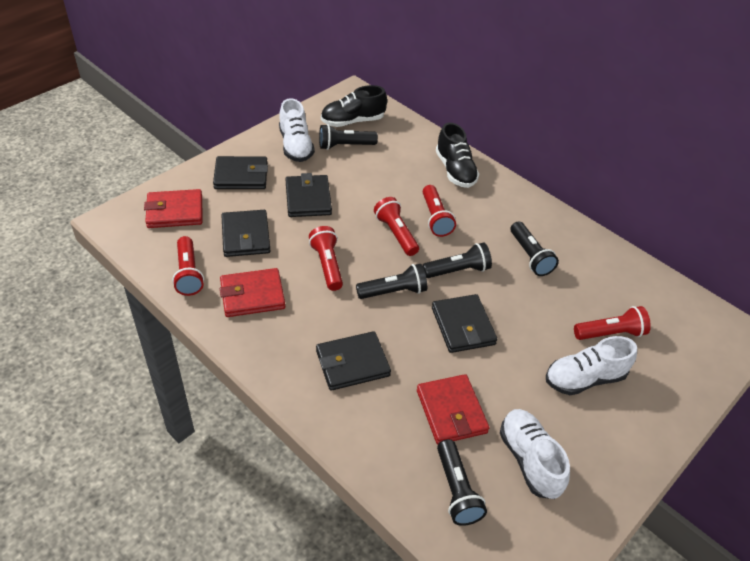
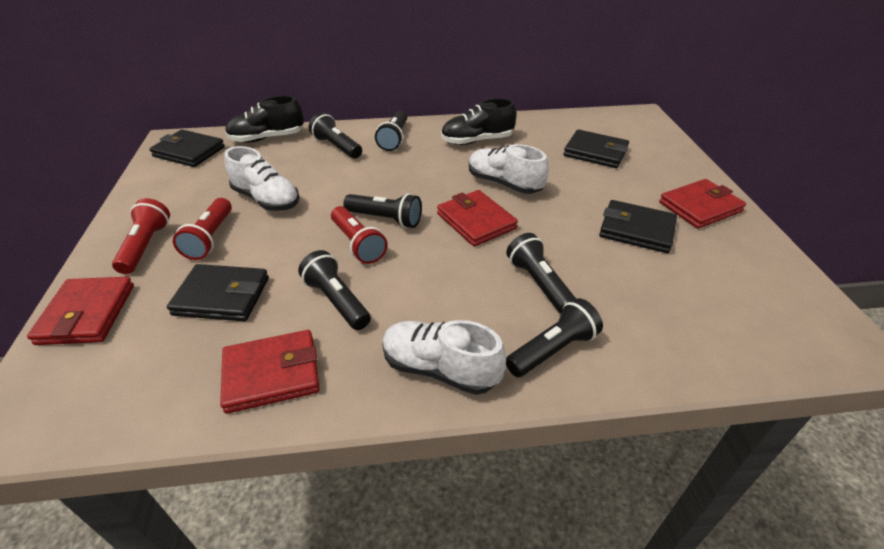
black flashlight: [319,124,378,150] [356,264,427,299] [422,243,492,278] [437,439,487,526] [511,221,559,276] = 5 -> [298,250,371,330] [309,112,362,158] [343,193,422,228] [375,110,407,151] [506,233,576,313] [506,298,603,377] = 6
black wallet: [213,156,268,189] [221,210,270,257] [286,173,332,217] [316,331,391,391] [432,294,497,353] = 5 -> [150,129,225,167] [167,264,269,321] [563,129,629,168] [599,200,677,253] = 4
red flashlight: [172,236,204,296] [309,226,343,291] [374,197,419,256] [423,185,456,237] [574,306,651,340] = 5 -> [112,198,170,274] [173,198,232,260] [331,206,387,264] = 3
red wallet: [144,189,202,228] [220,268,285,317] [417,374,489,444] = 3 -> [27,277,134,345] [220,330,320,414] [437,190,518,247] [659,179,746,229] = 4

